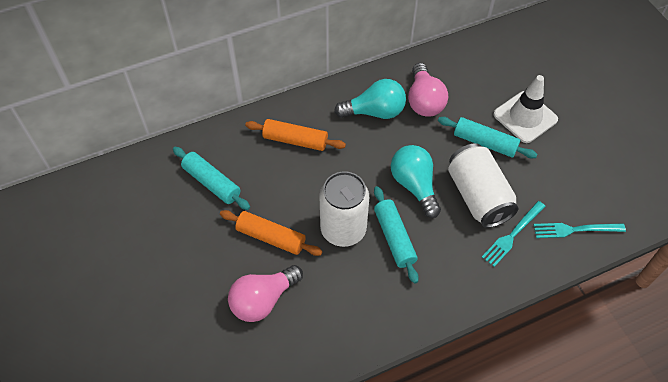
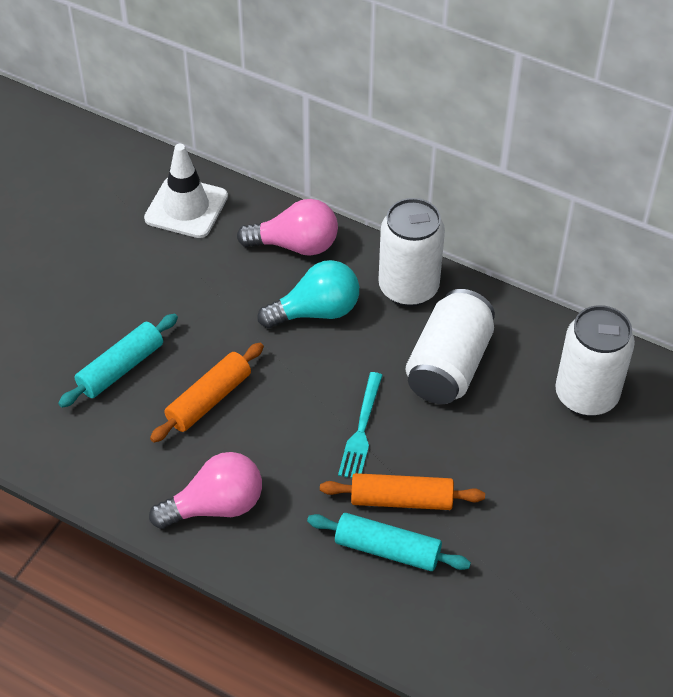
turquoise fork: [482,201,546,267] [533,223,626,238] = 2 -> [338,372,383,478] = 1
turquoise light bulb: [334,79,406,119] [391,145,441,218] = 2 -> [258,260,359,328] = 1
turquoise rolling pin: [173,147,250,210] [374,186,419,284] [438,117,538,158] = 3 -> [58,314,178,408] [307,513,471,571] = 2
white can: [319,171,369,247] [448,143,519,228] = 2 -> [378,198,445,307] [406,289,495,404] [555,305,635,416] = 3

